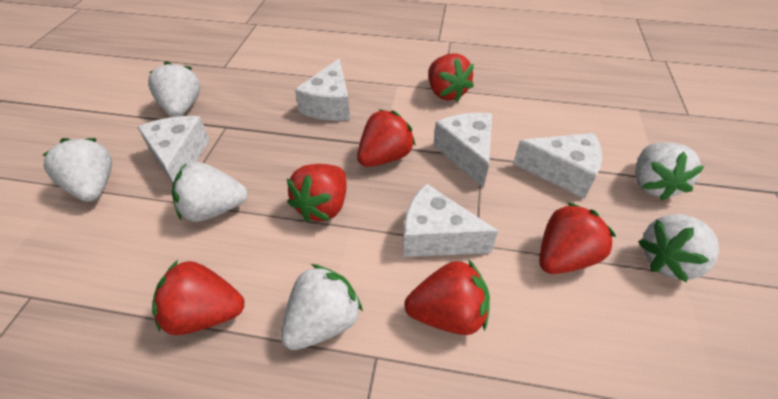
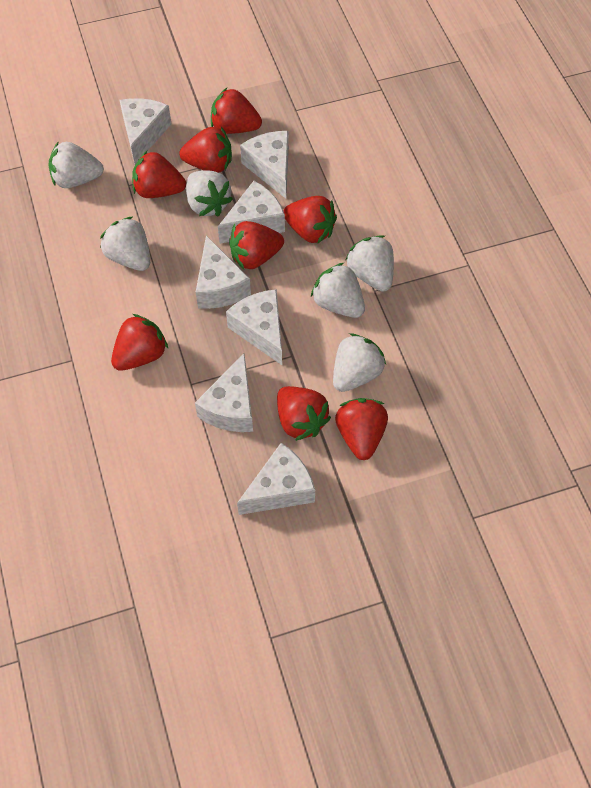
red strawberry: [152,260,244,335] [287,164,347,223] [357,109,415,167] [404,260,490,335] [428,53,474,101] [539,202,616,274] = 6 -> [111,314,168,371] [132,151,186,198] [179,127,232,173] [211,88,262,134] [229,221,284,269] [277,386,331,441] [283,196,337,244] [335,398,388,460] = 8
white cheese: [137,116,209,183] [295,58,350,121] [403,183,498,257] [433,113,492,188] [513,133,602,199] = 5 -> [120,98,172,164] [195,353,253,432] [196,235,251,309] [218,181,285,244] [226,289,282,365] [237,443,315,515] [240,131,289,199] = 7

